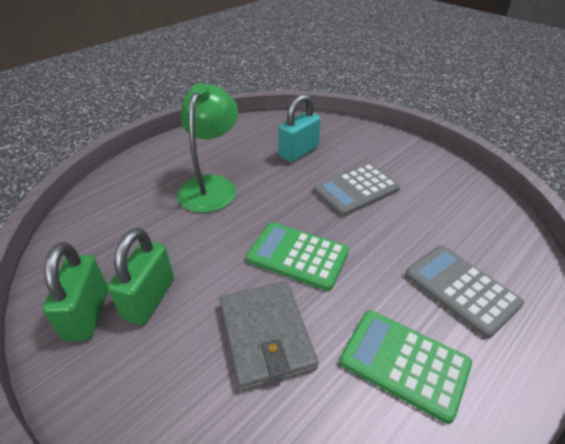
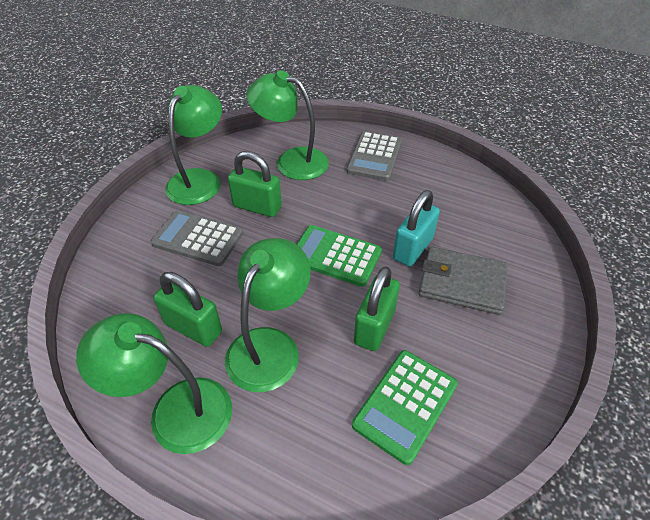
green lamp: [177,83,238,213] = 1 -> [76,313,232,454] [165,85,222,205] [225,238,311,392] [247,70,329,180] = 4
green padlock: [43,242,108,341] [108,228,174,325] = 2 -> [153,272,222,347] [228,151,282,217] [354,266,400,351] = 3

